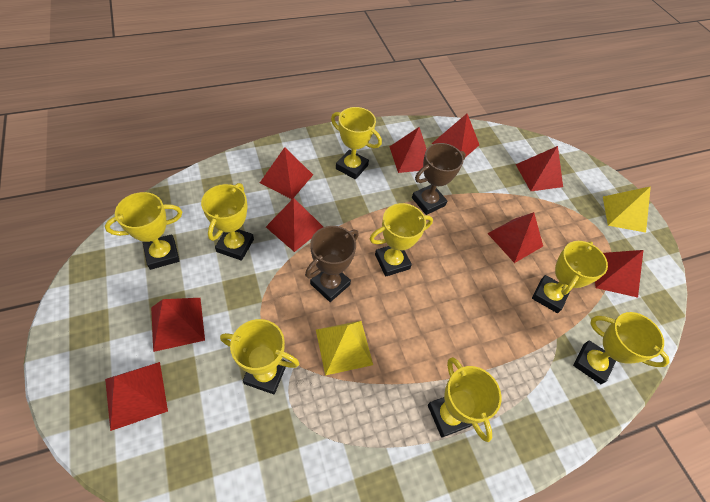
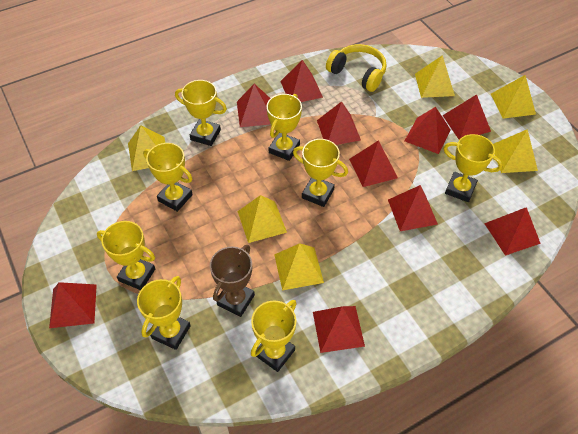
brown trophy: [305,226,358,302] [412,143,466,215] = 2 -> [210,245,255,317] = 1
red pyramid: [105,362,168,431] [151,298,205,352] [260,147,313,199] [266,198,323,252] [389,127,426,173] [432,114,479,157] [487,212,543,263] [516,146,563,191] [595,250,643,298] = 9 -> [49,282,97,328] [237,84,270,127] [280,60,323,102] [313,306,365,353] [317,101,361,145] [349,140,398,187] [388,185,438,231] [405,107,451,154] [443,94,491,140] [484,207,541,256] = 10
yellow headphones: none = 0 -> [326,44,387,92] = 1
yellow pyramid: [316,321,373,376] [603,186,651,233] = 2 -> [128,125,165,171] [237,195,287,243] [274,243,324,290] [415,55,455,98] [491,75,536,119] [493,129,538,173] = 6

